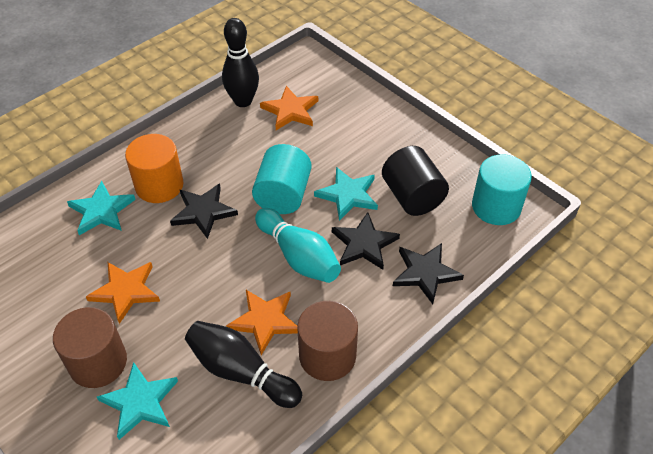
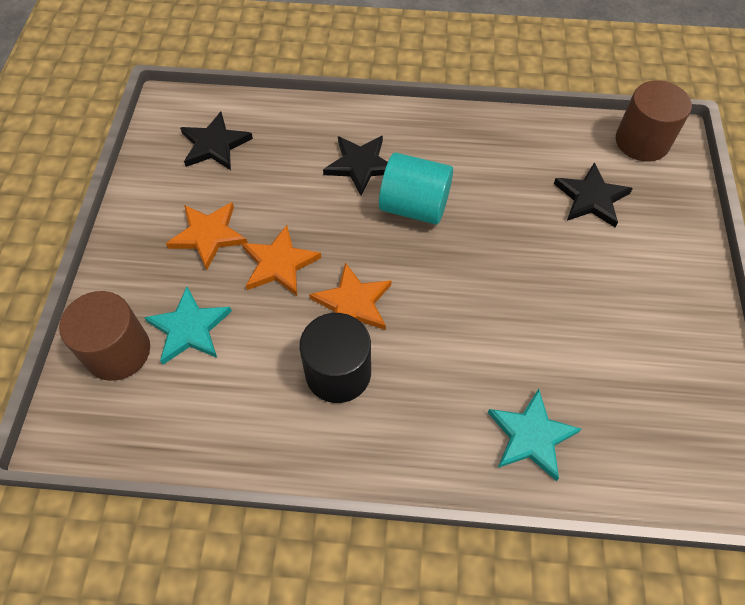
black bowling pin: [185,321,302,408] [222,18,259,107] = 2 -> none = 0
orange cylinder: [125,134,184,203] = 1 -> none = 0
turquoise bowling pin: [255,208,341,283] = 1 -> none = 0
turquoise cylinder: [252,144,312,214] [472,154,532,225] = 2 -> [379,152,453,224] = 1
turquoise star: [67,181,136,235] [97,362,178,440] [314,167,378,221] = 3 -> [144,287,232,365] [488,389,582,481] = 2

